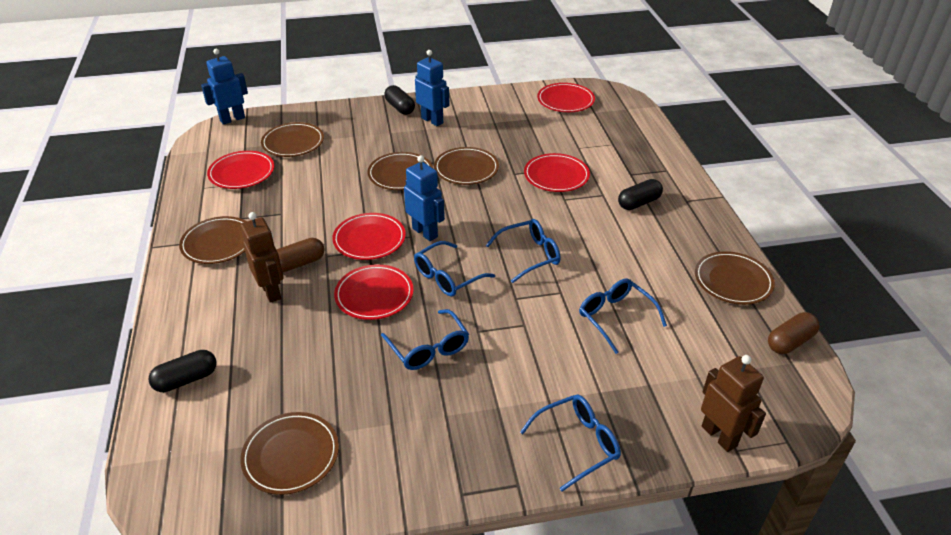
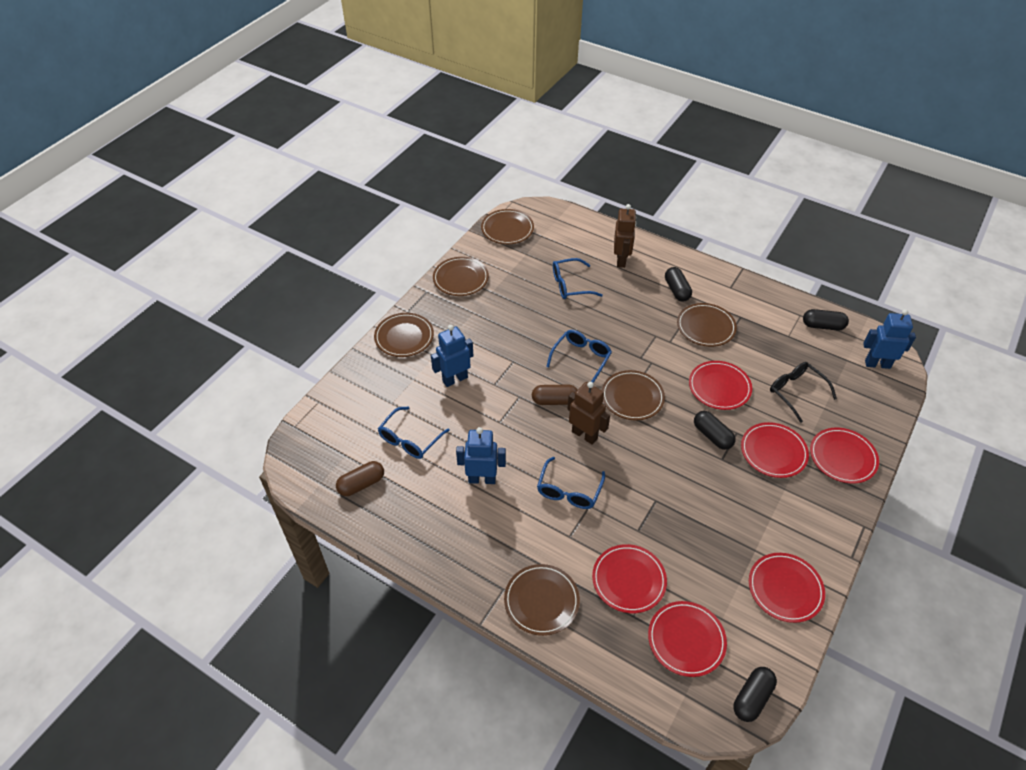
black capsule: [148,350,217,392] [384,85,415,115] [618,179,663,210] = 3 -> [665,267,692,301] [694,411,736,450] [733,667,777,722] [803,309,849,331] = 4
black glasses: none = 0 -> [770,362,837,423] = 1
blue glasses: [381,309,469,370] [414,241,495,296] [486,219,561,283] [520,394,621,491] [579,278,667,354] = 5 -> [378,407,450,459] [537,457,605,509] [546,330,612,383] [553,258,603,299] = 4
red plate: [207,151,274,189] [332,213,406,260] [334,264,414,320] [524,153,590,192] [537,83,595,112] = 5 -> [592,544,667,613] [648,601,727,677] [689,361,752,410] [741,422,809,478] [749,553,825,623] [810,428,879,484] = 6

